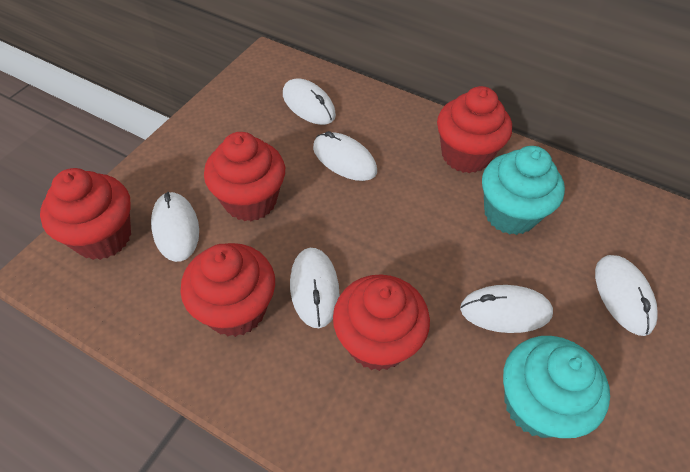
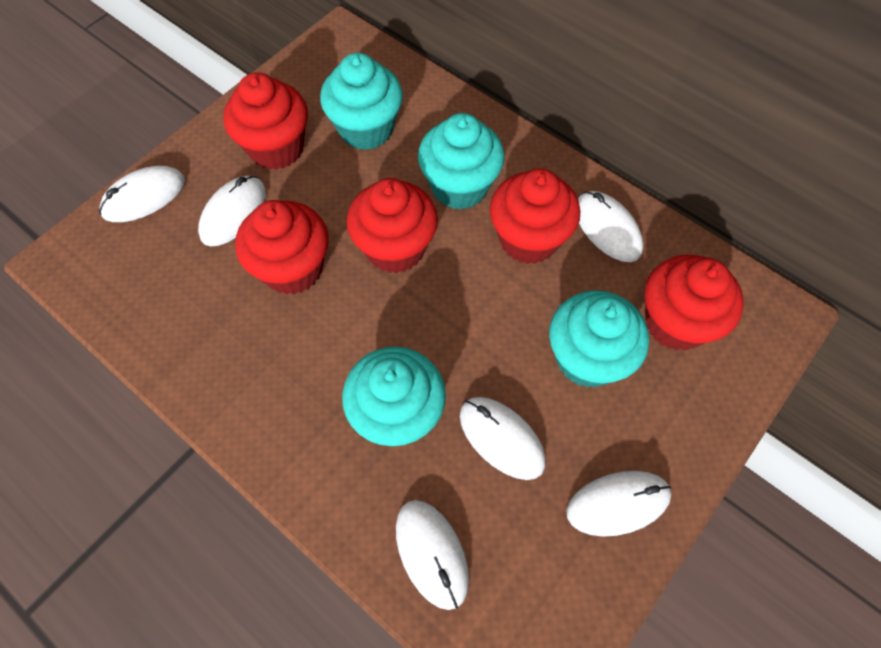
turquoise cupcake: [482,146,565,235] [503,336,610,438] = 2 -> [320,53,403,150] [342,347,446,446] [418,113,504,210] [549,290,649,388] = 4

